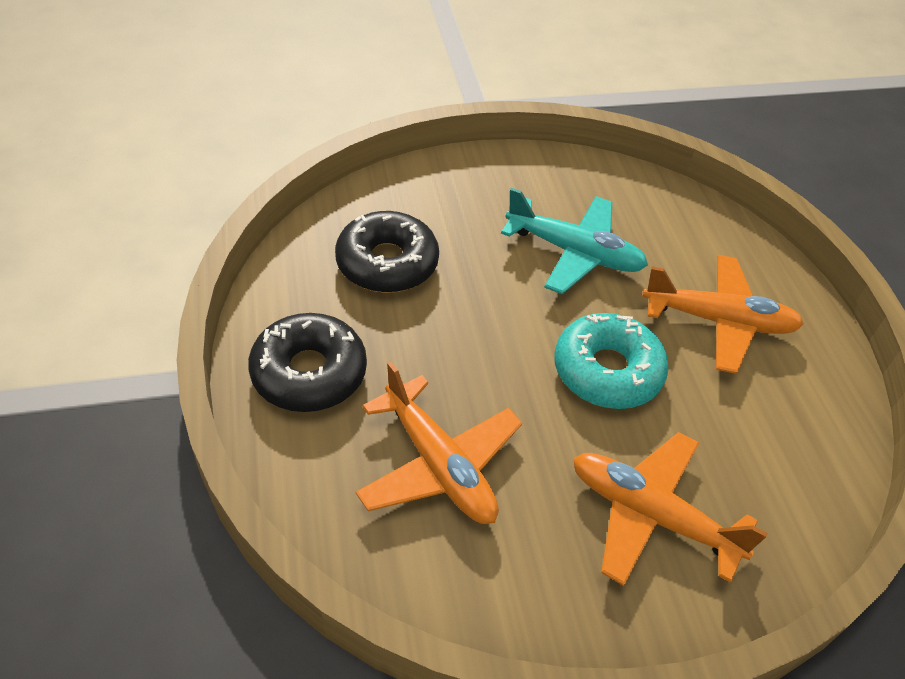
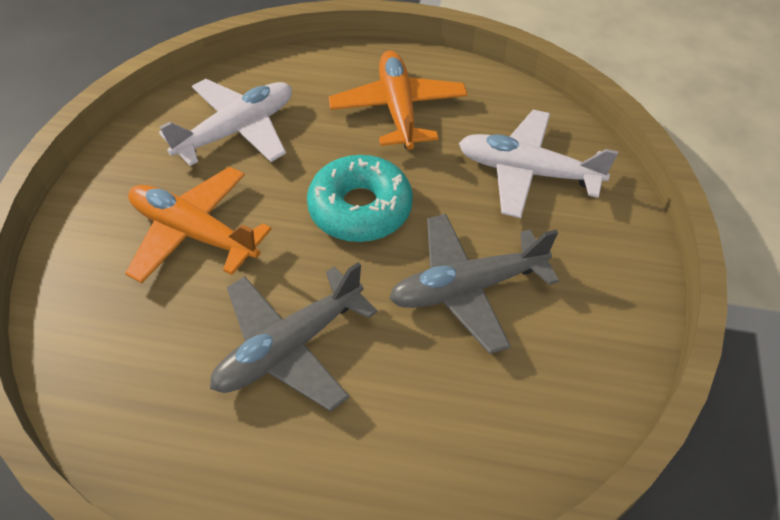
black donut: [248,313,367,412] [335,211,439,293] = 2 -> none = 0
grey plane: none = 0 -> [210,262,378,412] [389,214,559,354] = 2
orange plane: [356,362,522,524] [573,432,768,586] [642,255,804,374] = 3 -> [125,167,272,283] [329,50,468,150] = 2
turquoise plane: [501,188,648,294] = 1 -> none = 0
white plane: none = 0 -> [159,79,292,166] [459,110,618,218] = 2

